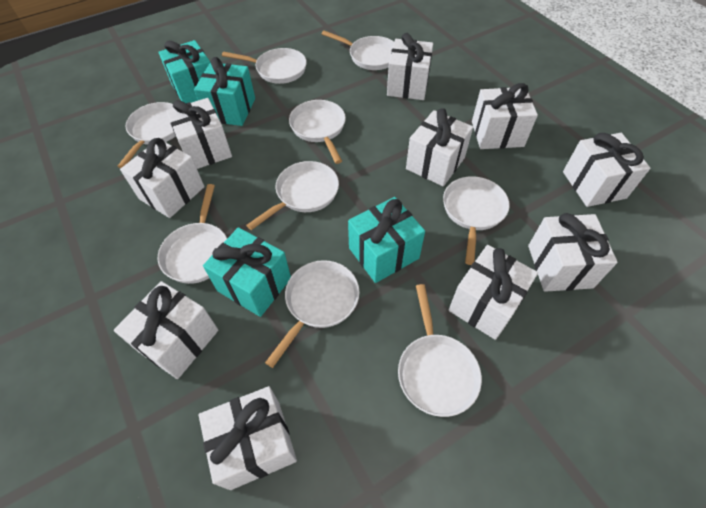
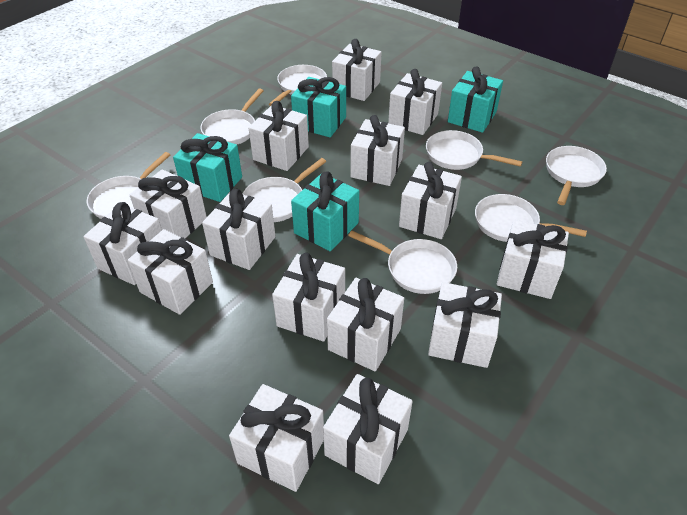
white gift: [114,281,218,379] [120,138,204,218] [166,98,232,169] [199,386,297,490] [387,33,433,100] [406,108,473,186] [449,245,538,340] [472,83,538,149] [528,213,618,292] [563,133,651,207] = 10 -> [83,202,162,285] [127,229,213,315] [130,169,207,238] [202,189,276,270] [229,384,324,492] [249,101,309,171] [272,253,345,342] [323,374,413,484] [327,278,404,371] [332,39,382,101] [350,115,405,186] [388,69,442,135] [399,162,462,239] [428,282,502,368] [497,220,569,299] = 15
white pan: [118,102,176,168] [158,184,227,284] [222,48,307,84] [246,161,339,230] [265,260,360,368] [289,100,346,164] [322,30,394,70] [398,284,482,417] [443,176,510,265] = 9 -> [87,152,170,219] [200,88,264,144] [243,158,326,222] [269,65,327,106] [348,231,457,294] [426,130,522,170] [475,194,587,242] [546,146,607,205] = 8

